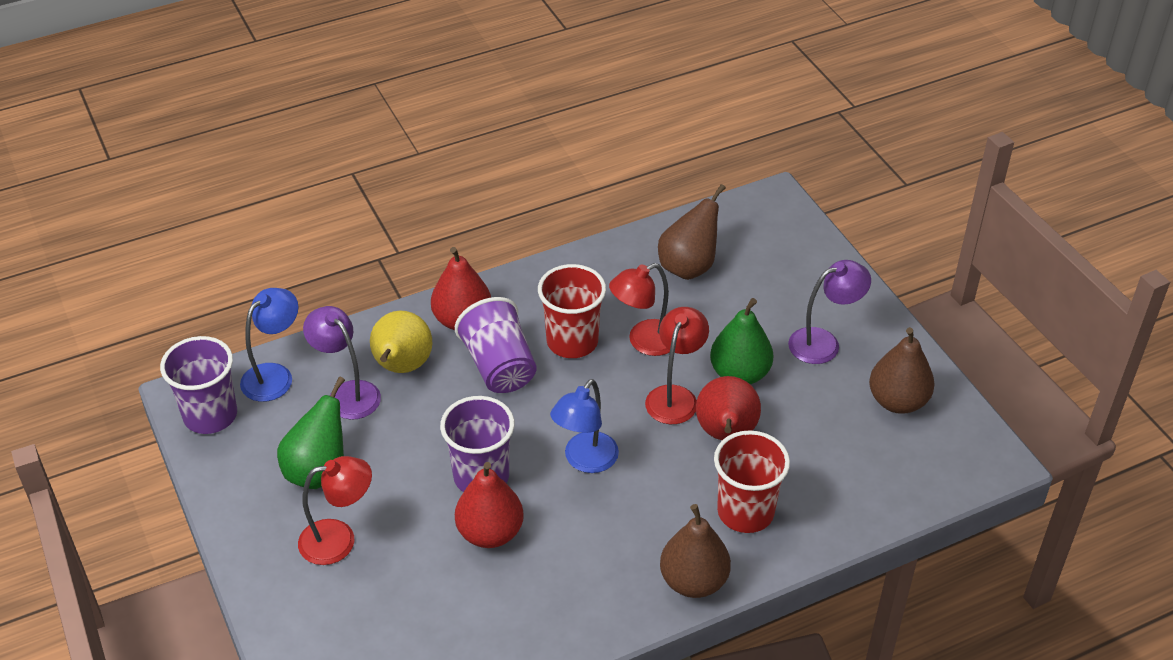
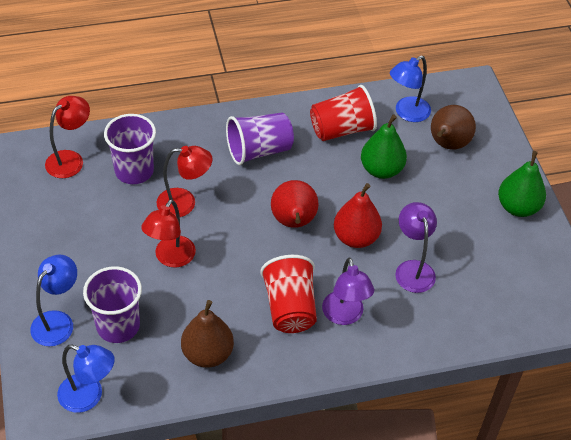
blue lamp: [240,288,298,402] [550,379,619,473] = 2 -> [30,254,77,346] [57,345,115,413] [390,56,431,122] = 3
brown pear: [658,184,726,280] [660,504,731,598] [869,327,935,414] = 3 -> [181,300,234,368] [431,105,476,150] = 2
red pear: [431,247,491,330] [455,462,524,548] [696,376,761,440] = 3 -> [271,180,319,228] [334,183,382,248] = 2
yellow pear: [370,311,432,373] = 1 -> none = 0

